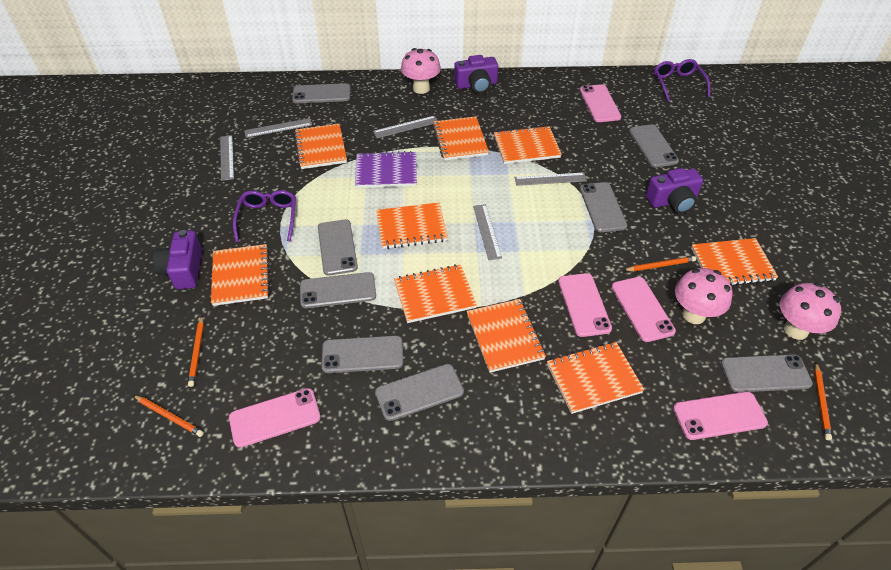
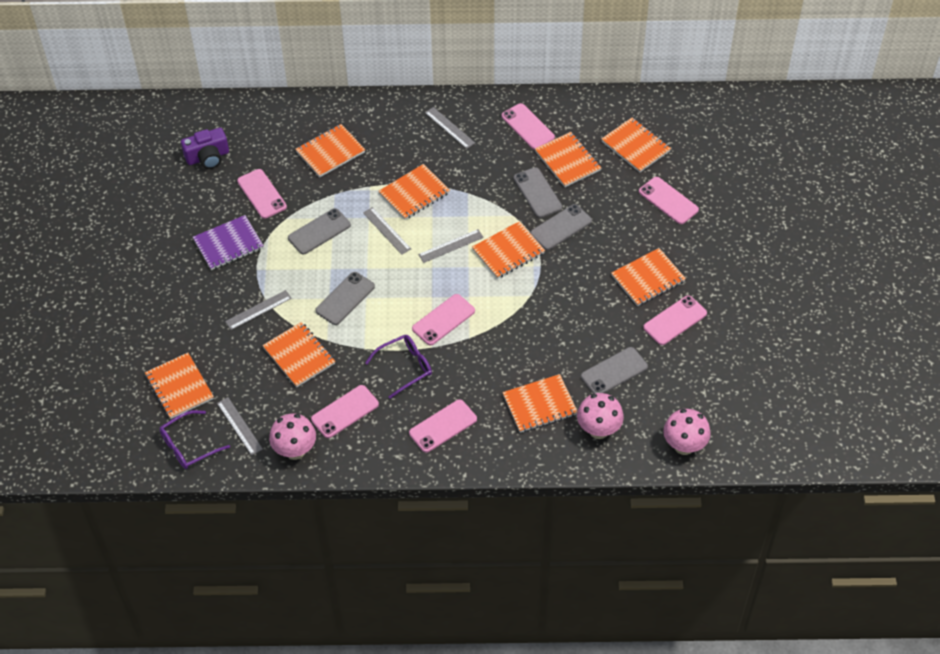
grey phone: [292,83,350,103] [300,272,376,308] [318,219,358,275] [321,336,403,373] [375,364,464,421] [580,182,627,232] [629,124,679,168] [721,354,813,392] = 8 -> [288,208,351,254] [315,272,375,325] [514,167,562,218] [530,204,592,250] [581,347,648,394] = 5
orange pencil: [133,395,204,437] [188,316,204,387] [623,256,696,271] [814,362,832,440] = 4 -> none = 0
pink phone: [229,388,321,448] [558,273,612,337] [580,84,621,122] [612,277,676,342] [673,392,768,440] = 5 -> [237,169,287,219] [311,385,379,438] [409,399,477,453] [412,294,475,345] [501,103,555,150] [639,177,699,224] [643,295,707,345] = 7
purple camera: [153,230,202,289] [454,55,498,93] [646,168,703,214] = 3 -> [181,128,229,169] = 1

